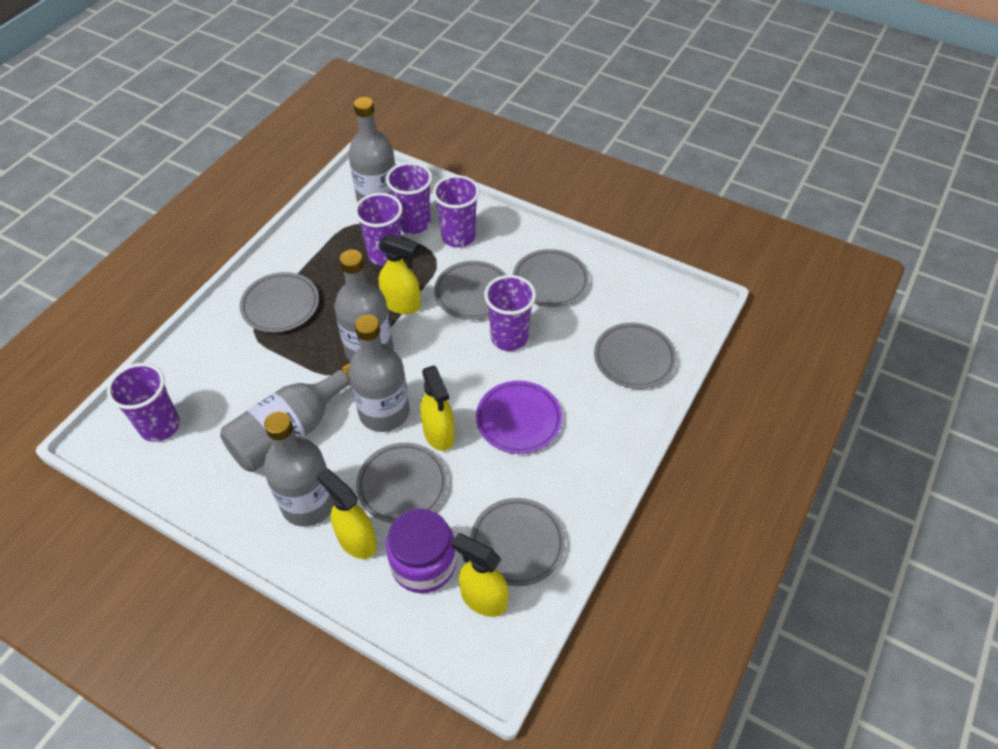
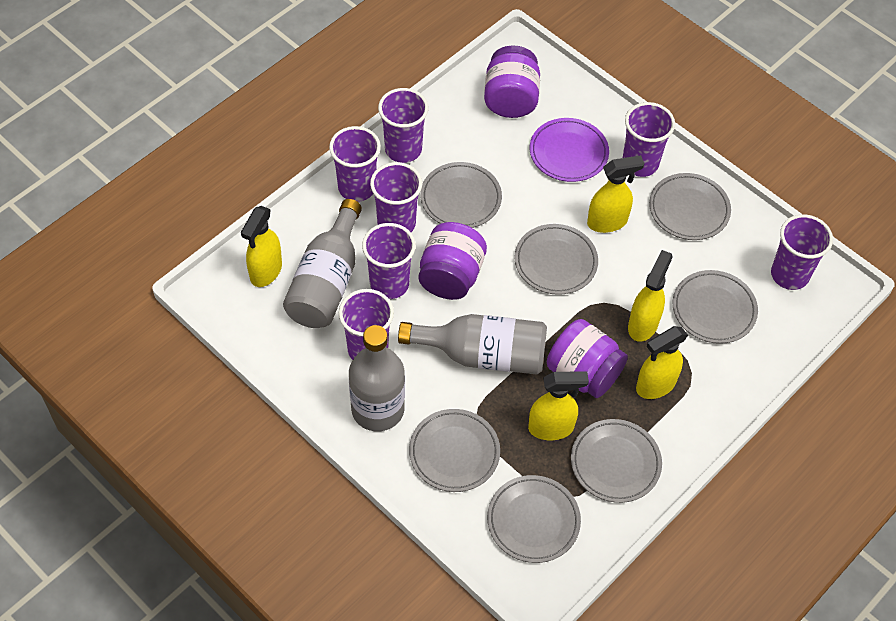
grey bottle: [220,362,351,472] [264,412,334,527] [334,250,393,362] [348,97,395,203] [348,315,410,432] = 5 -> [283,199,362,328] [349,325,405,431] [398,314,547,375] = 3
grey plate: [240,272,319,333] [356,443,448,523] [434,261,506,320] [470,498,565,586] [513,249,589,307] [594,323,677,389] = 6 -> [409,409,500,492] [420,162,502,228] [487,475,581,563] [514,224,598,295] [571,419,662,503] [649,173,731,240] [673,270,758,344] = 7
purple cup: [107,363,180,442] [355,193,402,266] [386,162,432,234] [433,175,480,248] [484,275,536,351] = 5 -> [329,126,381,202] [339,289,394,360] [362,223,416,299] [370,162,422,232] [378,88,429,163] [623,102,675,177] [771,214,833,290] = 7
purple jar: [386,508,456,593] = 1 -> [419,222,487,300] [484,45,540,118] [547,319,628,398] = 3
yellow spray bottle: [317,468,377,559] [379,234,421,314] [420,365,455,451] [451,533,509,617] = 4 -> [241,206,282,287] [528,371,589,440] [587,155,644,233] [628,250,673,342] [636,326,688,399] = 5

